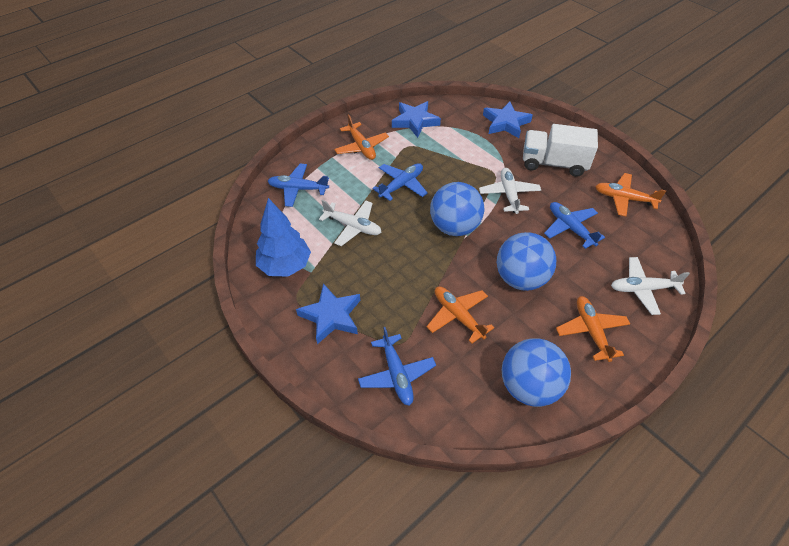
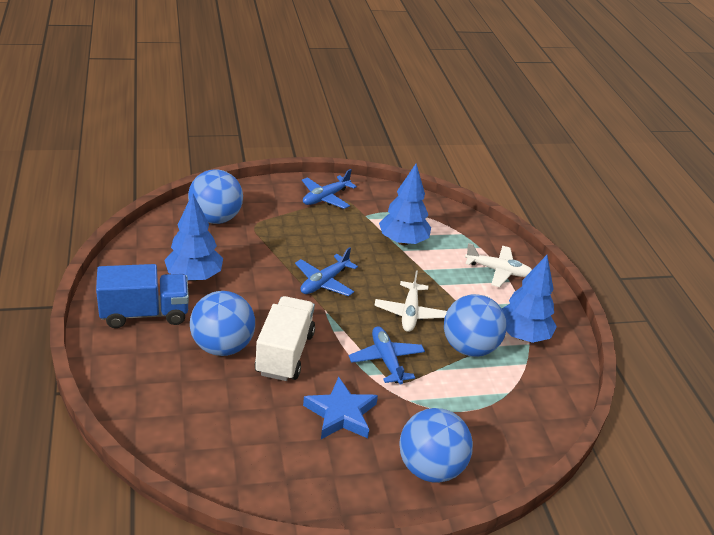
blue ball: [430,182,484,236] [497,232,556,291] [502,338,571,407] = 3 -> [188,169,243,224] [190,291,255,356] [399,408,473,483] [444,294,507,357] = 4
blue plane: [268,164,329,207] [358,327,436,406] [372,163,428,201] [544,202,605,249] = 4 -> [295,247,358,296] [302,169,357,209] [349,326,425,385] = 3
blue star: [296,283,360,344] [392,101,441,138] [483,101,533,138] = 3 -> [303,377,378,439] = 1
blue tree: [256,198,311,277] = 1 -> [164,193,223,281] [379,163,431,245] [502,255,557,343] = 3
blue truck: none = 0 -> [96,264,189,328] = 1
orange plane: [334,114,389,160] [427,286,494,344] [556,296,630,362] [595,173,666,216] = 4 -> none = 0
white plane: [319,200,381,246] [479,168,541,214] [611,257,690,315] = 3 -> [374,270,447,332] [465,243,532,287] = 2

